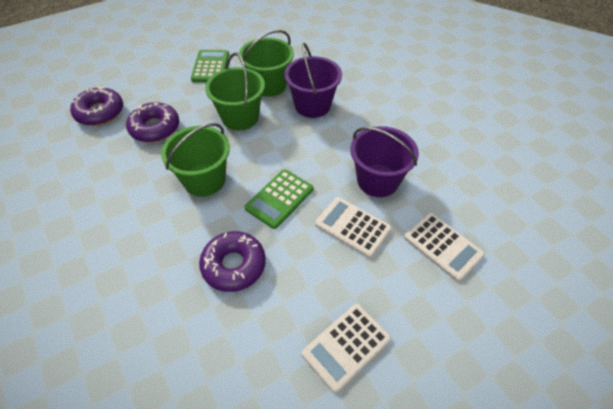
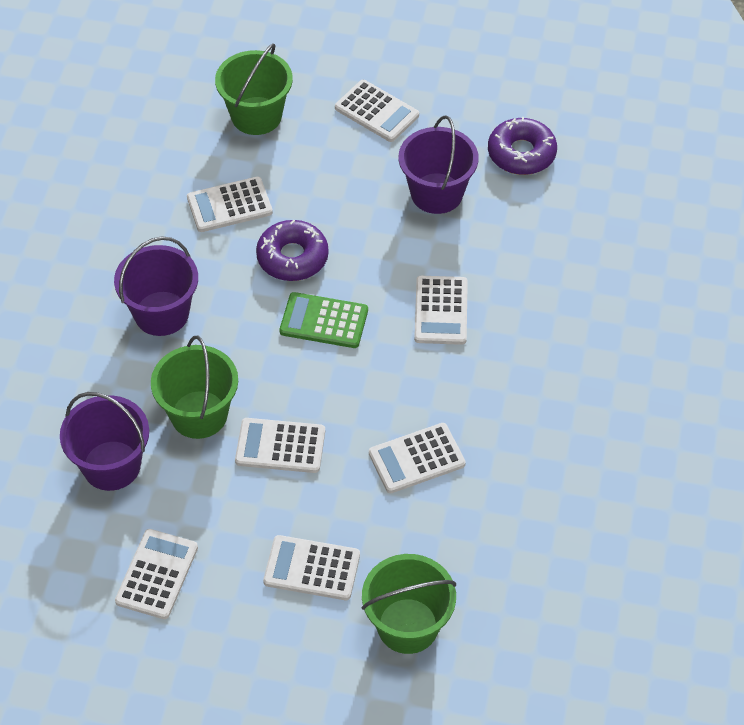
green calculator: [191,50,229,82] [245,169,314,229] = 2 -> [279,292,368,348] = 1
purple bucket: [284,43,342,118] [350,126,419,197] = 2 -> [60,392,149,491] [114,236,198,336] [399,115,479,214] = 3
purple donut: [70,86,123,126] [126,102,179,142] [199,231,266,292] = 3 -> [256,219,329,281] [488,117,557,175] = 2
white calculator: [302,304,391,393] [315,197,392,258] [404,213,485,282] = 3 -> [115,529,198,619] [187,177,273,232] [235,418,325,473] [263,535,360,600] [335,80,419,142] [369,423,466,493] [414,276,468,345] = 7

